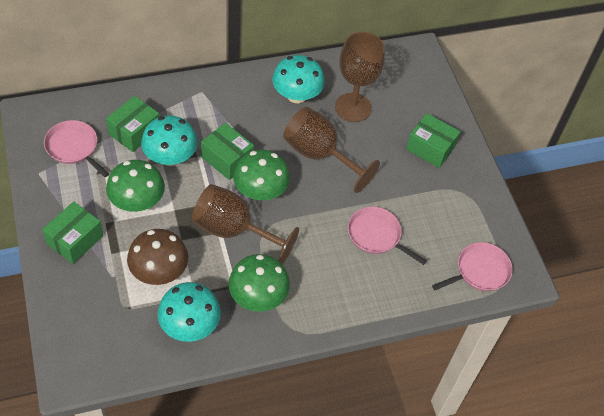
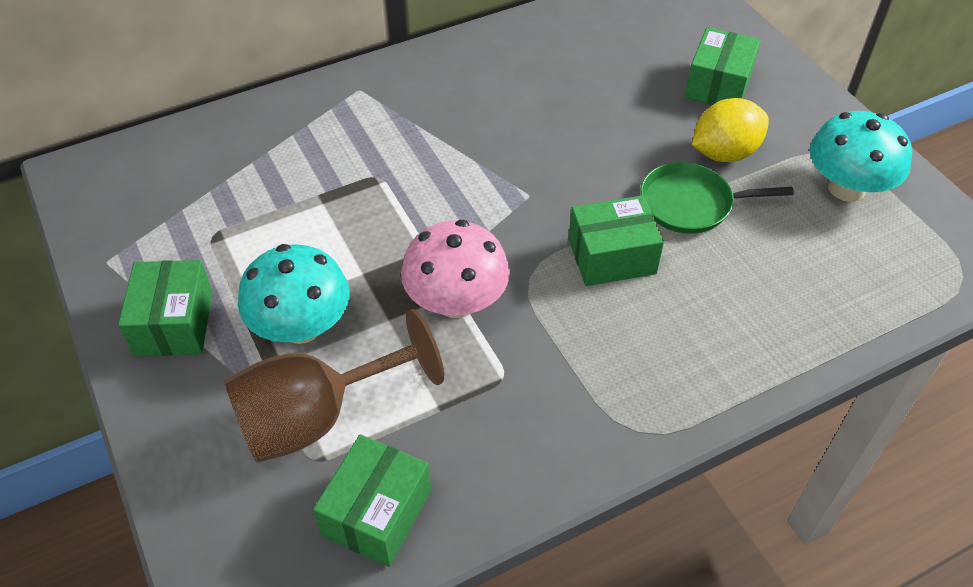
brown goblet: [192,184,299,264] [283,107,380,193] [335,32,385,122] = 3 -> [224,309,444,463] = 1
brown mushroom: [127,229,188,285] = 1 -> none = 0
green mushroom: [106,160,165,212] [228,254,290,312] [233,150,290,200] = 3 -> none = 0
green pan: none = 0 -> [640,162,794,234] = 1
pink mushroom: none = 0 -> [401,220,510,318] = 1
pink pan: [44,120,109,177] [348,207,427,265] [432,242,513,291] = 3 -> none = 0
turquoise mushroom: [141,116,198,166] [157,282,221,342] [272,55,325,103] = 3 -> [238,244,350,344] [810,111,912,202] = 2
yellow lemon: none = 0 -> [692,98,769,162] = 1

